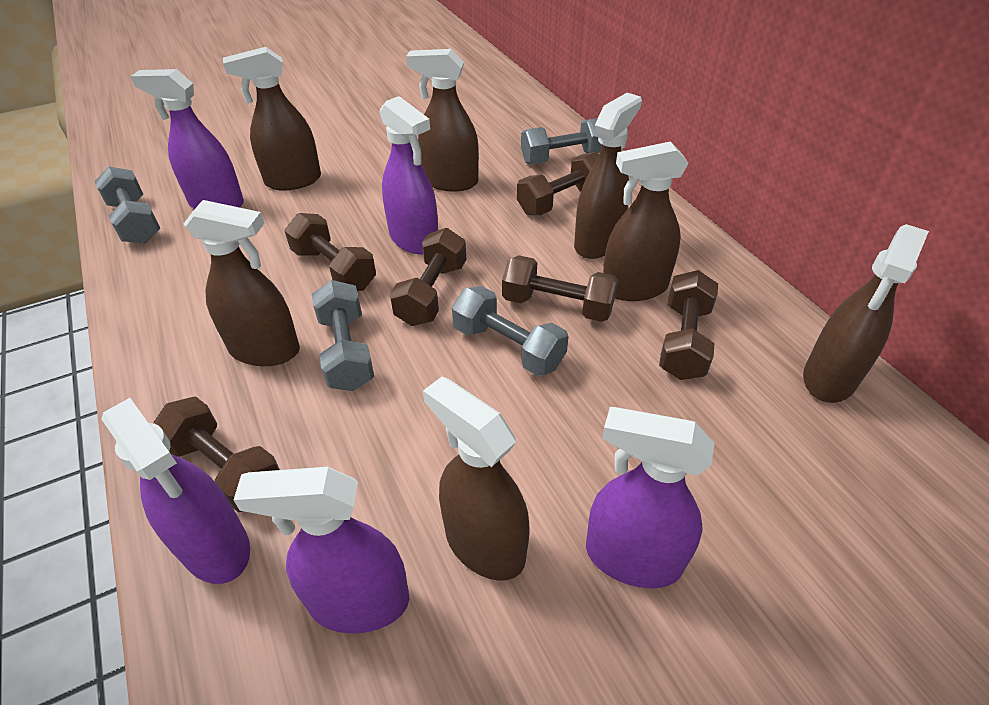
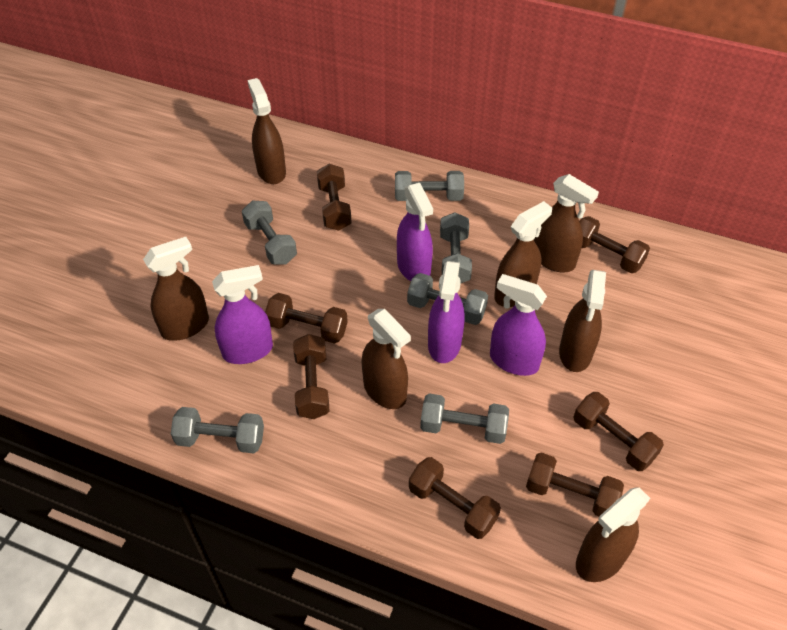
brown dumbbell: [153,396,280,512] [285,213,376,291] [390,228,466,326] [502,255,618,322] [517,152,599,215] [659,270,718,380] = 6 -> [265,293,348,344] [293,334,330,419] [317,164,352,231] [409,457,501,539] [526,452,624,517] [573,392,664,471] [579,216,650,273] = 7
grey dumbbell: [94,167,160,243] [312,280,374,391] [452,286,569,376] [521,118,602,164] = 4 -> [171,407,264,453] [242,200,297,264] [395,171,464,201] [407,273,488,325] [420,393,509,444] [440,213,472,284] = 6
purple spray bottle: [101,398,250,584] [130,69,244,209] [234,467,409,634] [379,96,438,254] [586,407,714,588] = 5 -> [212,265,273,364] [397,183,433,281] [428,261,465,363] [490,274,547,376] = 4

